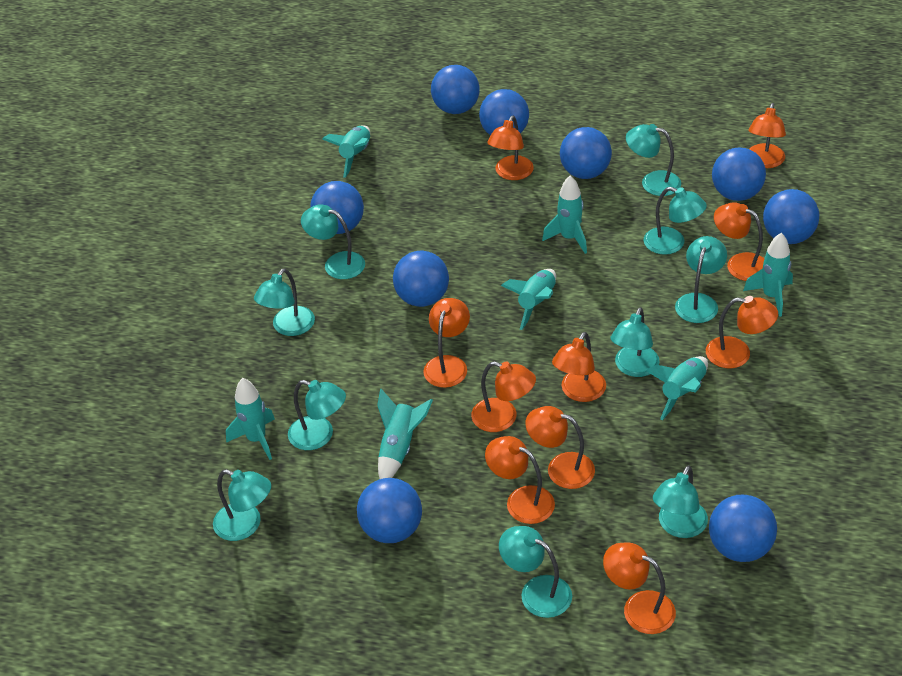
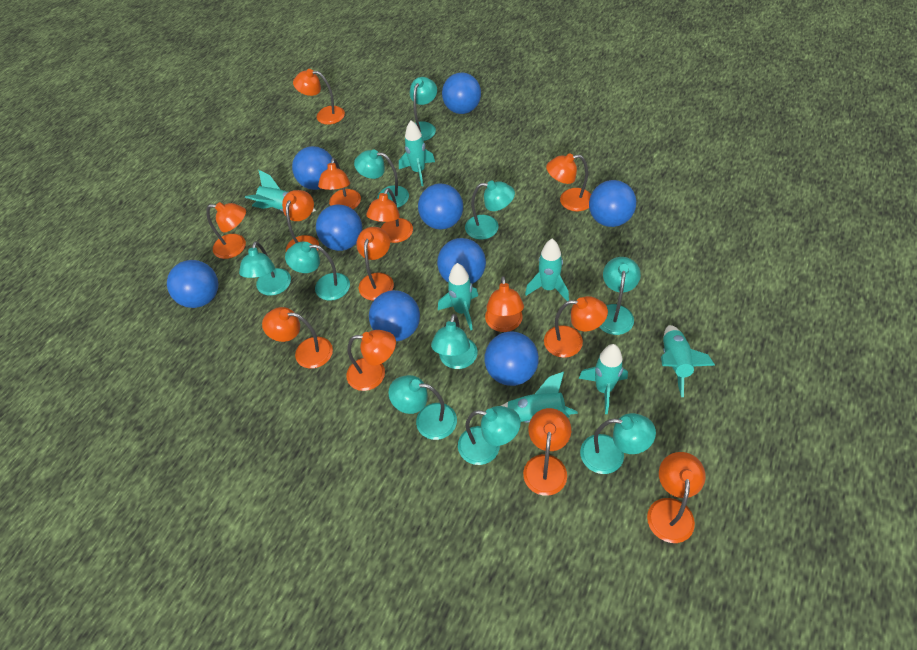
orange lamp: [423,298,470,388] [471,361,536,432] [485,436,555,524] [487,116,534,180] [525,406,595,489] [552,332,606,402] [603,542,676,634] [706,296,778,368] [714,202,764,281] [749,103,786,168] = 10 -> [206,202,246,259] [262,307,333,369] [282,190,319,251] [293,69,345,125] [318,158,361,209] [346,330,396,391] [356,227,394,301] [366,188,413,243] [485,276,524,332] [523,408,571,496] [544,296,608,358] [546,153,591,212] [647,452,706,543] = 13

